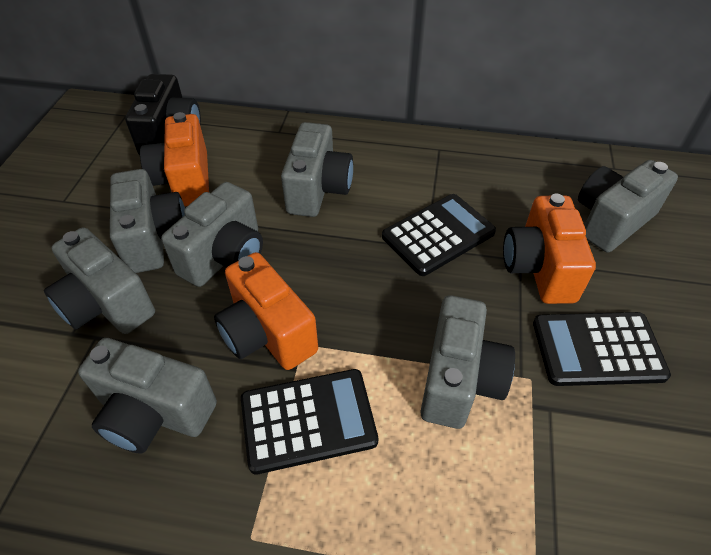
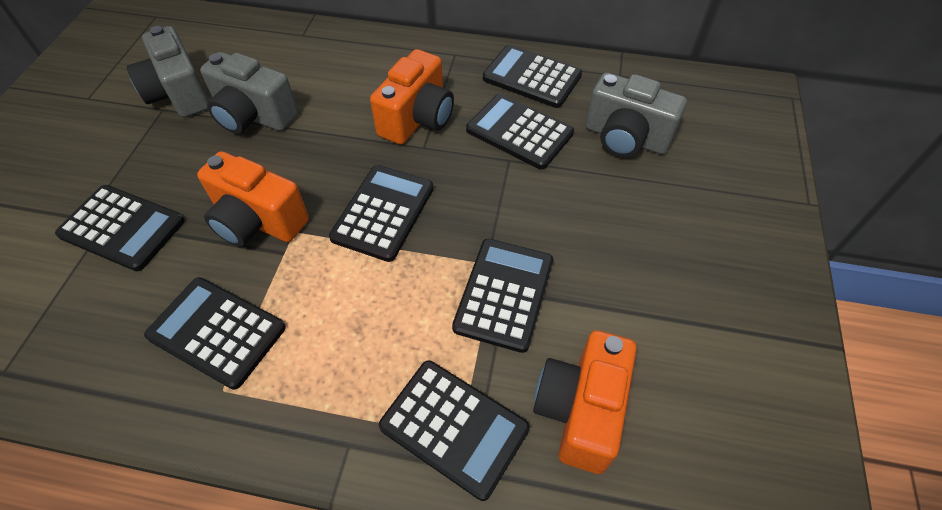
black calculator: [241,369,378,475] [382,194,496,276] [533,312,671,386] = 3 -> [55,185,185,271] [144,277,286,390] [329,165,434,262] [379,360,530,501] [452,239,553,353] [466,94,574,169] [483,44,582,108] = 7
black camera: [125,74,201,156] = 1 -> none = 0
grey camera: [44,227,155,334] [78,338,217,454] [110,169,185,273] [161,182,263,287] [281,122,353,217] [420,295,515,429] [578,160,678,252] = 7 -> [127,26,209,117] [200,52,298,134] [585,72,687,157] = 3

